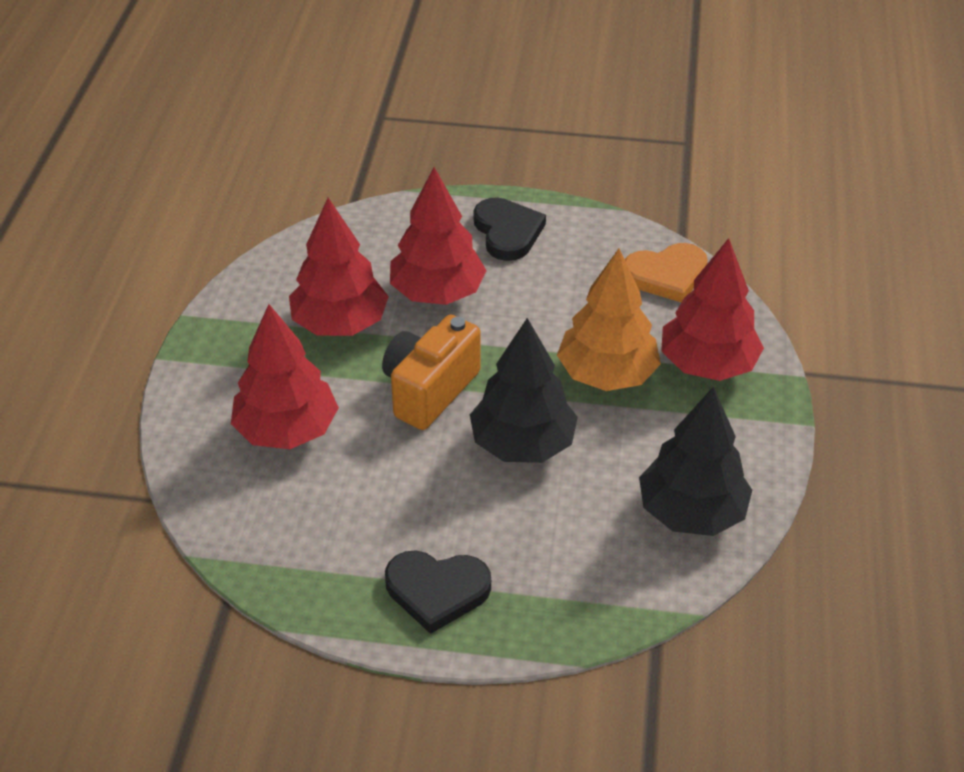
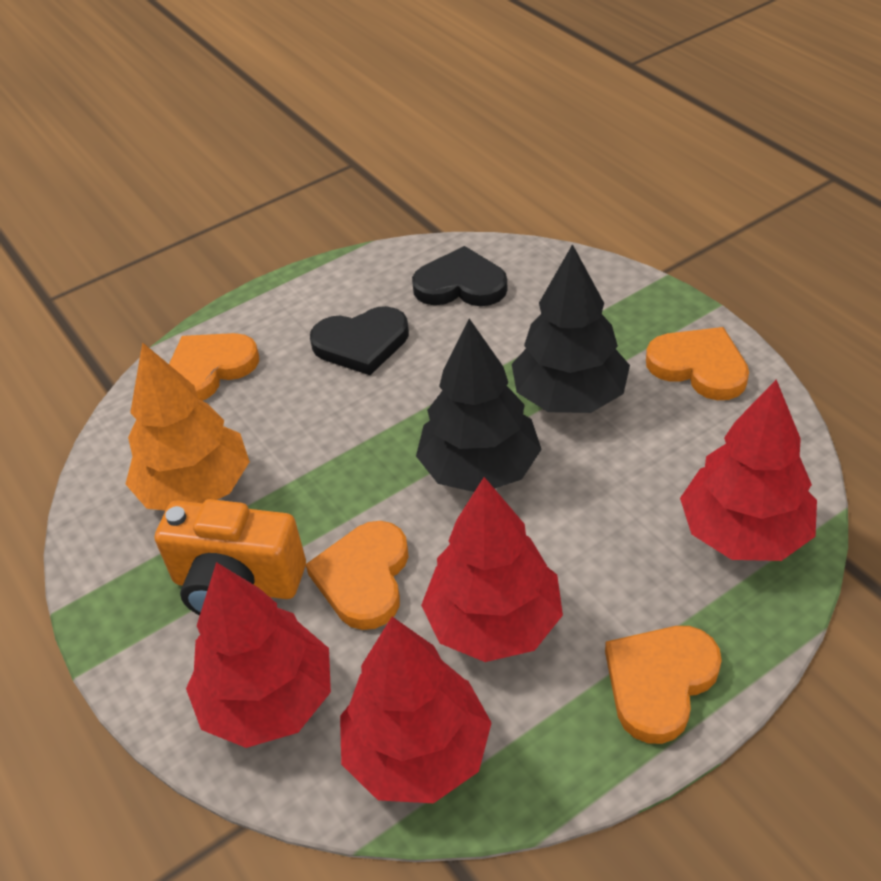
orange heart: [625,243,708,303] = 1 -> [169,333,259,401] [306,521,409,630] [605,626,722,744] [646,327,749,400] = 4

